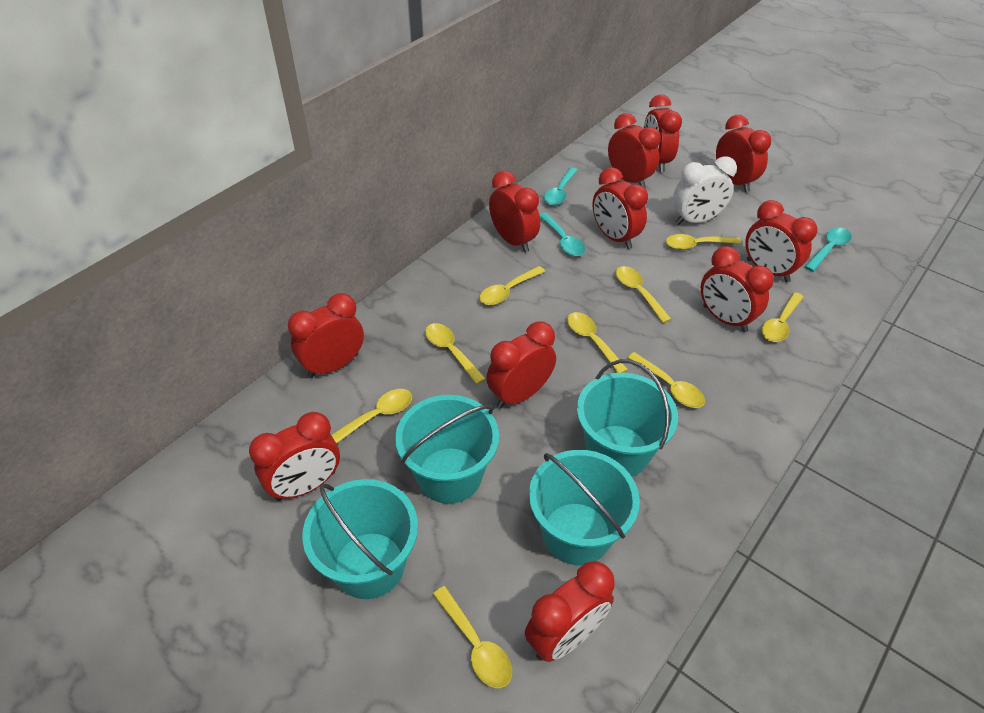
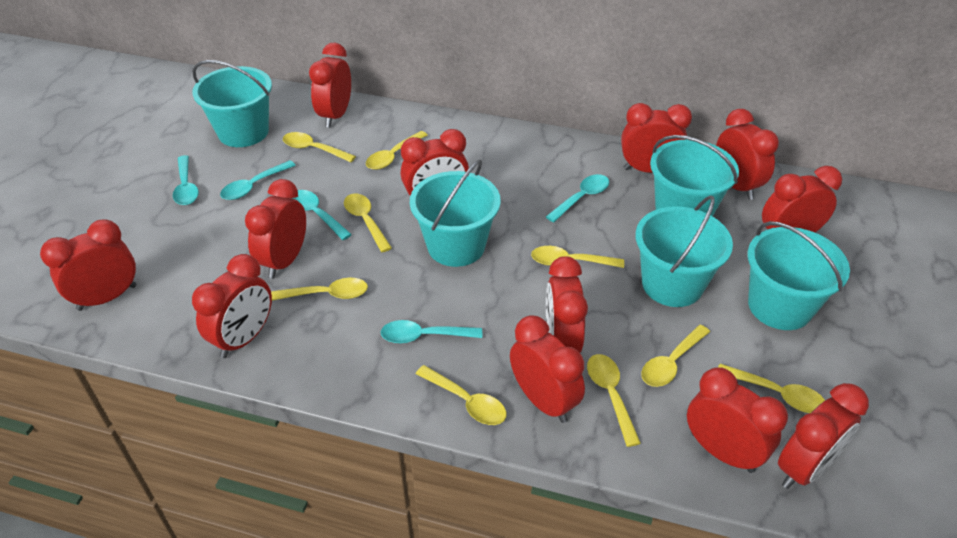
red clock: [249,412,340,501] [288,293,364,378] [486,322,556,409] [489,171,540,252] [525,561,615,662] [592,167,648,249] [608,113,661,188] [644,95,682,172] [701,246,774,332] [716,115,771,192] [745,200,818,282] = 11 -> [40,219,136,311] [192,254,272,358] [245,179,306,279] [309,43,351,128] [401,129,469,196] [510,315,585,423] [546,256,588,353] [621,103,692,173] [687,367,788,473] [716,109,779,200] [762,166,842,233] [778,383,869,489] = 12
turquoise bucket: [302,479,418,599] [395,395,499,504] [529,450,640,565] [577,359,678,477] = 4 -> [192,60,272,147] [410,160,501,267] [636,195,733,307] [650,135,739,216] [748,221,850,330] = 5
turquoise spoon: [539,213,585,256] [544,167,578,206] [804,227,852,272] = 3 -> [173,155,199,205] [220,160,296,200] [292,190,352,240] [381,320,482,343] [546,174,609,223] = 5
white clock: [673,156,737,225] = 1 -> none = 0

